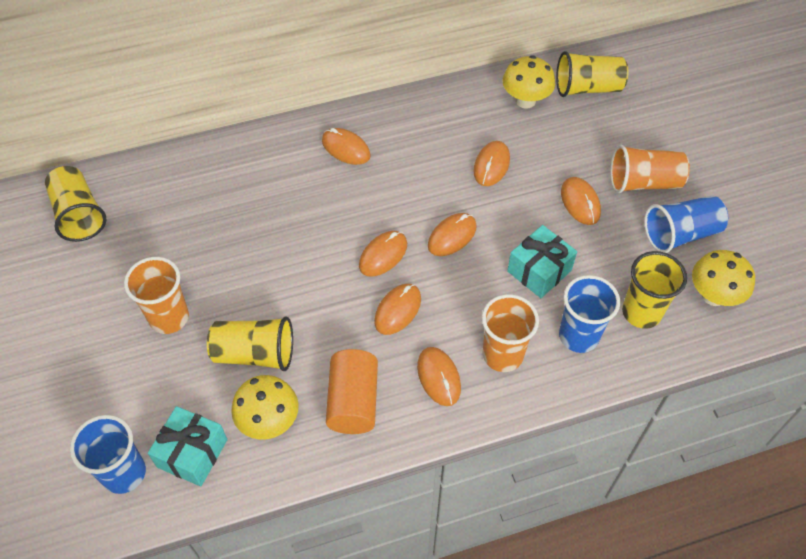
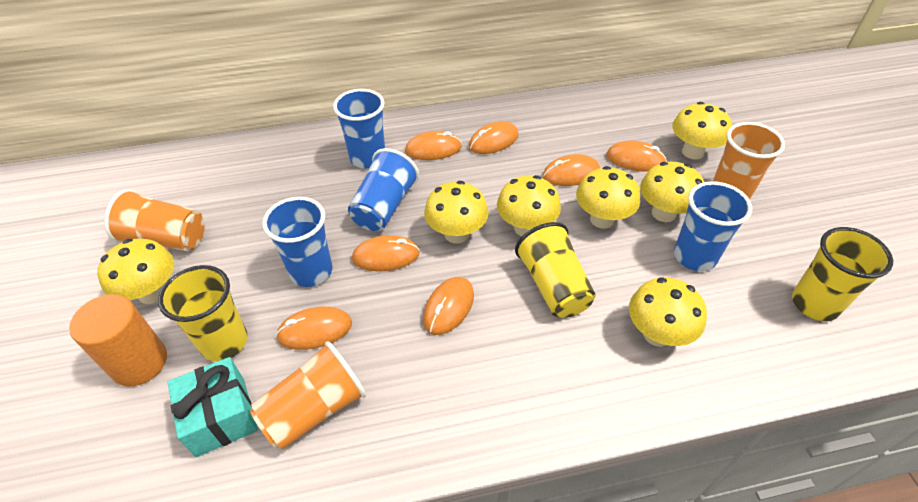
blue cup: [70,415,146,494] [559,275,620,353] [644,196,728,253] = 3 -> [262,197,333,287] [333,89,385,168] [348,148,419,231] [674,181,752,271] = 4
turquoise gift: [148,406,227,486] [507,225,577,298] = 2 -> [167,357,258,457] = 1
yellow cup: [45,166,106,242] [207,317,293,371] [556,51,628,97] [622,251,687,329] = 4 -> [158,265,248,361] [515,222,595,318] [792,227,893,321] = 3
yellow mushroom: [231,375,298,440] [503,55,555,109] [692,250,755,306] = 3 -> [97,239,174,304] [424,181,489,243] [497,175,561,236] [576,166,640,229] [629,278,707,347] [640,162,704,222] [672,102,732,160] = 7

